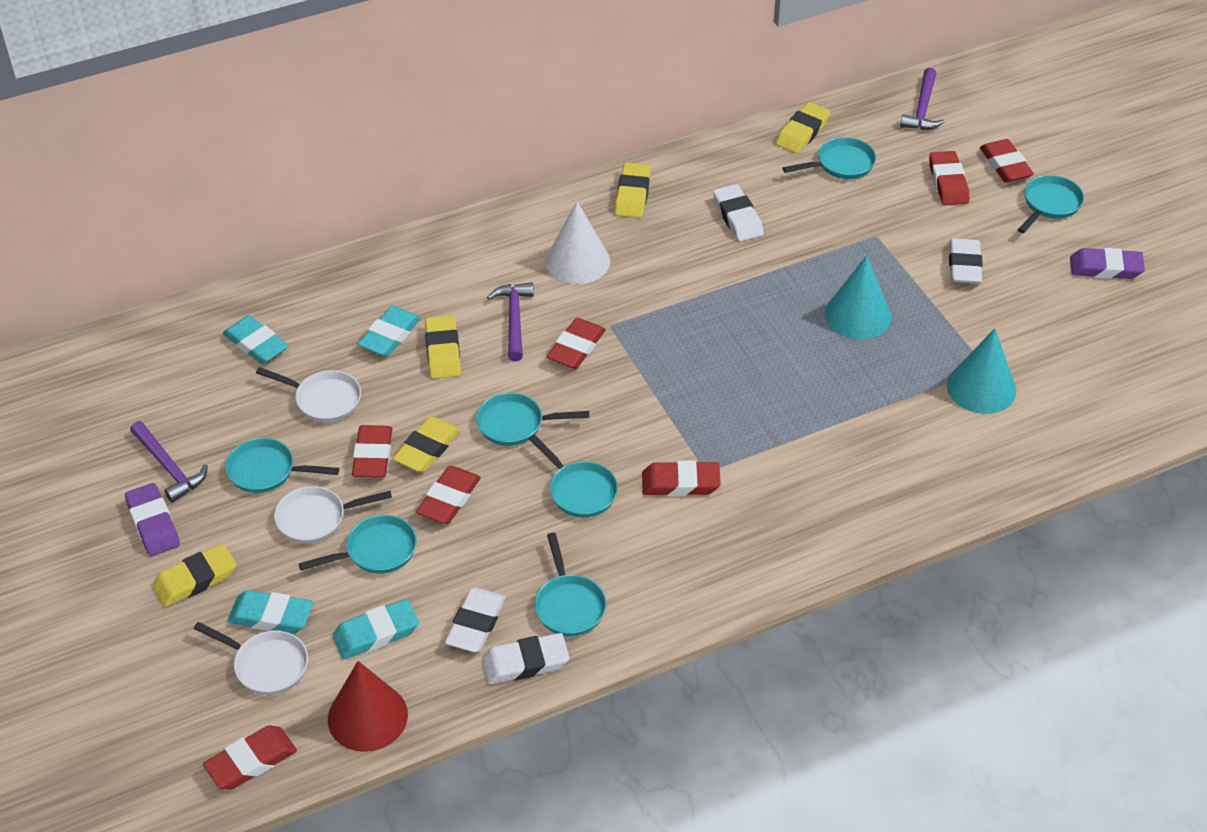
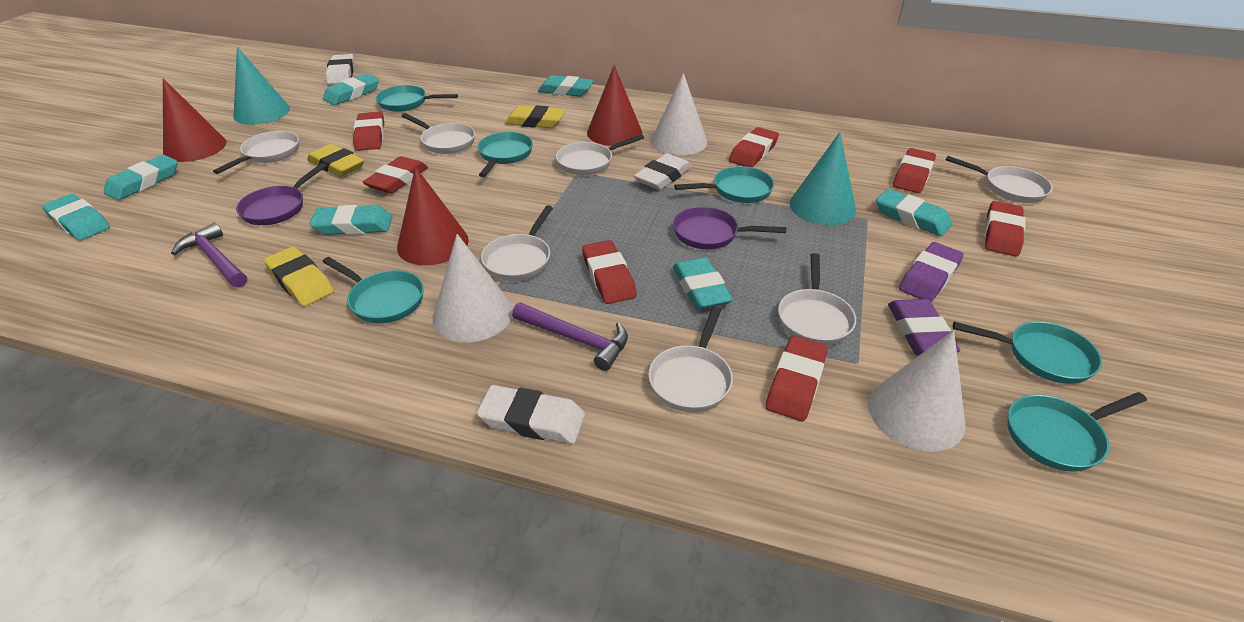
purple hammer: [130,421,208,503] [487,282,534,361] [900,68,944,130] = 3 -> [171,222,247,287] [512,302,628,371] = 2
purple pan: none = 0 -> [236,163,327,225] [673,207,786,249] = 2
red cone: [328,661,408,752] = 1 -> [163,78,227,162] [397,167,469,265] [587,65,642,146] = 3
turquoise eraser: [223,315,288,364] [228,590,313,634] [332,599,419,659] [358,306,421,356] = 4 -> [42,194,110,241] [104,155,178,200] [309,205,392,235] [323,74,379,105] [538,75,594,97] [673,257,733,310] [876,189,952,236] = 7
turquoise pan: [225,438,339,493] [299,515,417,574] [476,393,589,446] [529,435,618,518] [535,533,607,636] [783,137,876,179] [1018,175,1084,233] = 7 -> [323,257,424,323] [376,85,458,112] [478,132,533,177] [674,166,774,203] [953,321,1102,384] [1007,392,1147,472] = 6
white cone: [546,202,610,284] = 1 -> [433,234,513,342] [651,73,707,155] [868,330,966,452] = 3
white eraser: [445,588,506,652] [482,633,569,684] [713,184,764,241] [949,238,983,284] = 4 -> [325,54,355,84] [477,385,585,444] [634,153,691,190] = 3
white pan: [194,622,308,695] [256,367,361,422] [274,486,392,544] = 3 -> [213,131,299,174] [402,113,475,154] [481,205,553,281] [556,134,644,175] [648,306,733,412] [778,253,856,345] [946,156,1053,203] = 7
yellow eraser: [152,544,236,607] [393,417,460,472] [425,315,461,379] [615,163,651,218] [776,102,830,154] = 5 -> [264,247,334,306] [307,144,364,177] [505,105,565,128] = 3

